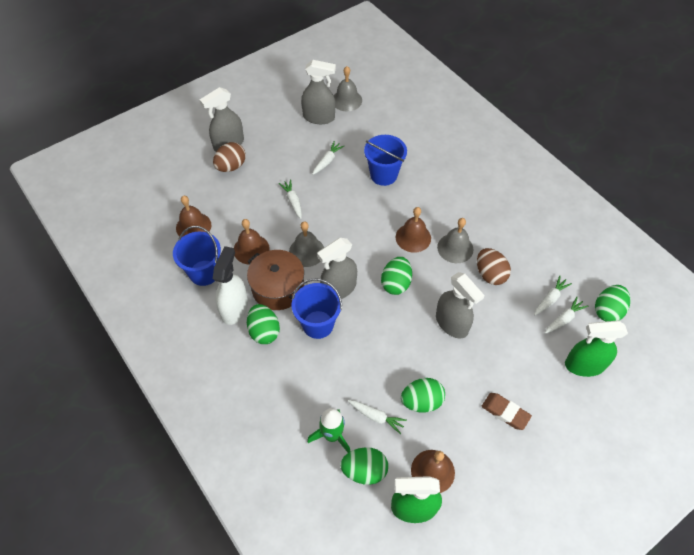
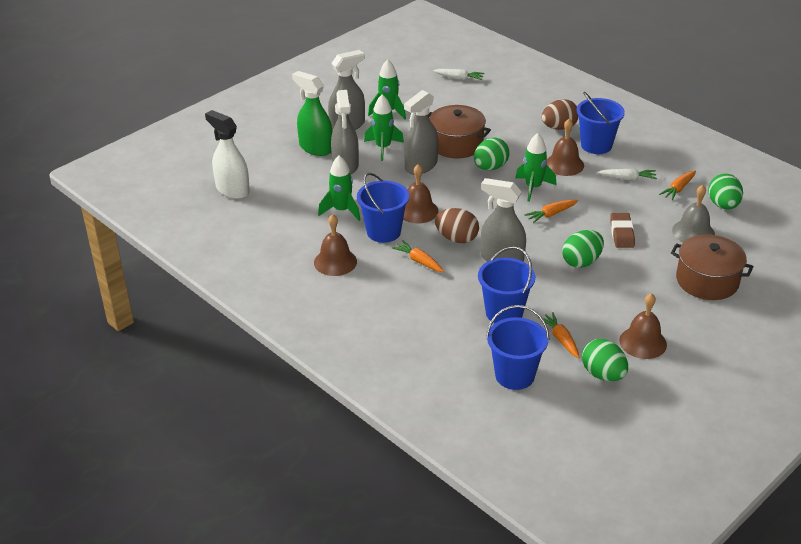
blue bucket: [173,226,221,286] [292,278,342,339] [364,135,407,186] = 3 -> [357,173,409,243] [478,246,535,323] [486,305,550,390] [576,92,625,154] = 4
brown pot: [247,250,304,310] = 1 -> [428,105,491,158] [671,235,754,300] = 2
green egg: [247,304,280,344] [340,447,388,485] [381,257,412,295] [401,378,445,412] [595,285,630,322] = 5 -> [474,138,510,170] [562,230,604,268] [582,339,628,381] [708,174,743,210] = 4
green rocket: [307,408,351,453] = 1 -> [318,155,360,221] [364,94,404,161] [368,59,406,119] [515,133,556,202] = 4
green spray bottle: [391,476,442,523] [565,321,628,377] = 2 -> [292,71,332,156] = 1
grey bell: [289,221,324,267] [333,66,362,111] [437,218,473,263] = 3 -> [672,185,715,242] = 1
orange carrot: none = 0 -> [392,240,444,272] [524,200,578,223] [538,312,580,358] [659,170,696,200] = 4
white carrot: [279,179,302,219] [313,141,344,175] [348,400,407,434] [534,276,572,315] [545,297,588,334] = 5 -> [433,69,484,80] [598,168,657,180] = 2

